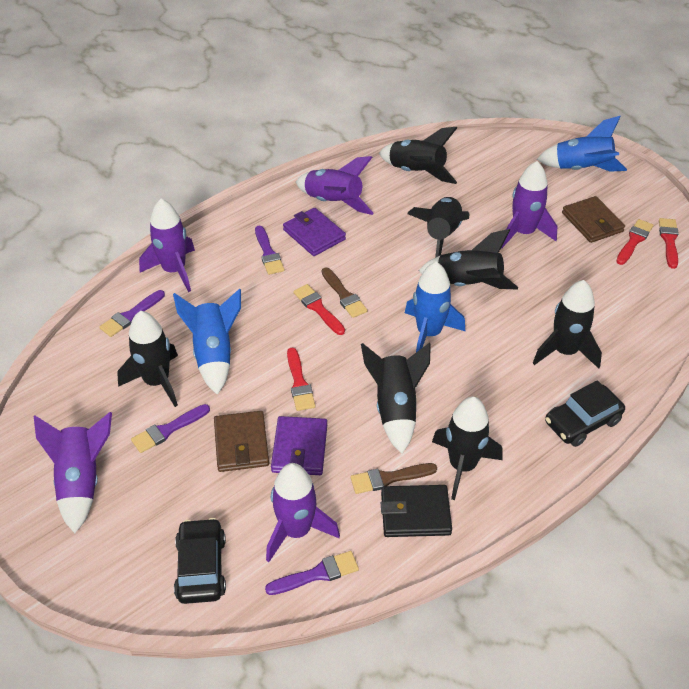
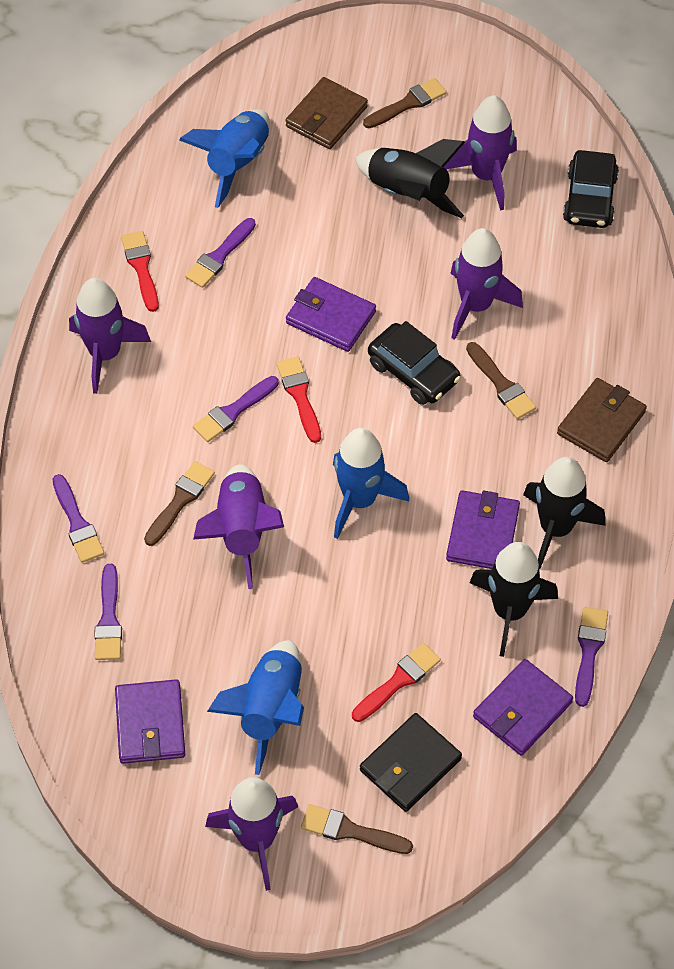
black rocket: [117,311,178,407] [361,342,431,454] [379,127,457,184] [407,197,469,258] [418,229,518,290] [432,397,503,500] [533,280,602,369] = 7 -> [355,139,465,218] [470,542,558,657] [523,457,606,569] = 3
brown brush: [322,267,368,318] [351,463,437,494] = 2 -> [144,461,215,546] [301,804,413,854] [363,78,447,128] [466,342,536,419] = 4
purple brush: [99,290,165,337] [131,404,210,453] [255,225,284,275] [265,551,359,595] = 4 -> [52,474,104,563] [94,564,122,660] [185,218,256,288] [193,376,279,442] [575,607,608,707] = 5
purple wallet: [271,416,327,475] [283,208,346,256] = 2 -> [115,679,185,764] [286,277,376,352] [446,490,520,569] [473,659,573,756] = 4
red brush: [287,348,315,411] [293,284,345,335] [616,219,654,265] [659,218,679,269] = 4 -> [121,231,159,312] [277,357,321,443] [352,643,441,722] = 3

